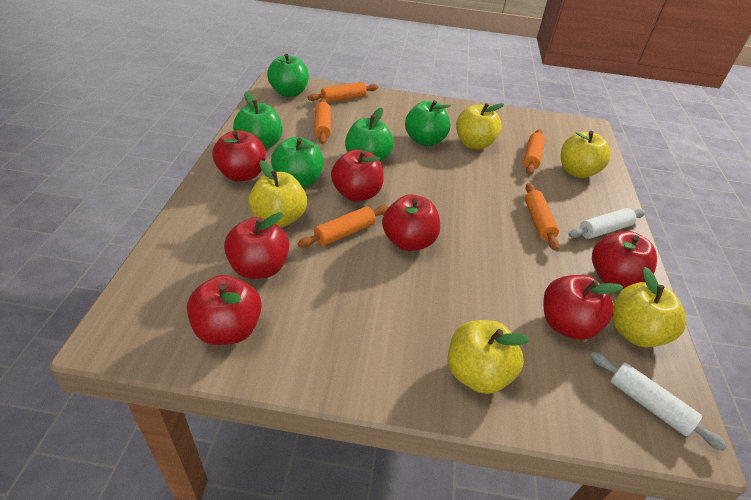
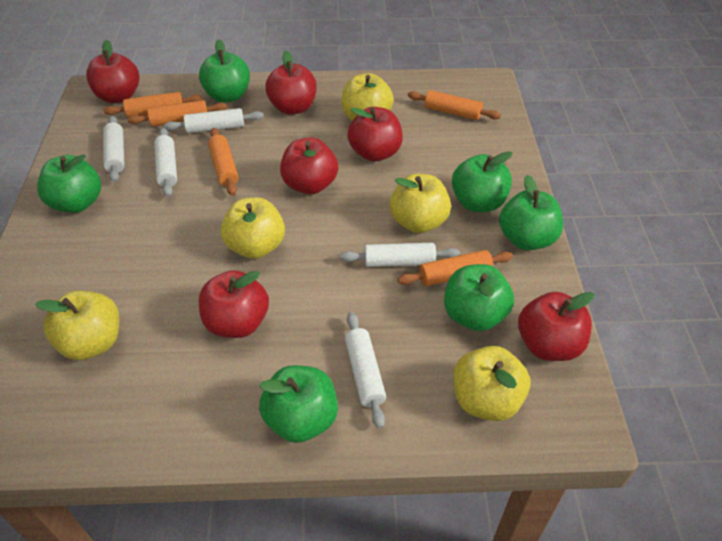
green apple: [233,92,283,149] [267,54,309,97] [271,137,324,188] [345,108,394,162] [405,100,451,146] = 5 -> [37,154,101,213] [199,39,250,103] [259,365,338,443] [444,264,514,331] [452,151,512,212] [499,175,563,251] = 6
red apple: [187,275,262,345] [212,130,266,182] [224,212,289,279] [331,150,384,202] [382,195,440,251] [543,275,623,340] [592,231,657,289] = 7 -> [86,40,139,103] [199,270,269,338] [265,50,317,115] [280,137,338,194] [347,107,403,162] [518,292,594,361] = 6
white rolling pin: [568,208,645,239] [590,352,728,451] = 2 -> [103,116,125,182] [154,128,177,197] [164,108,264,133] [340,243,460,267] [345,312,386,429] = 5

